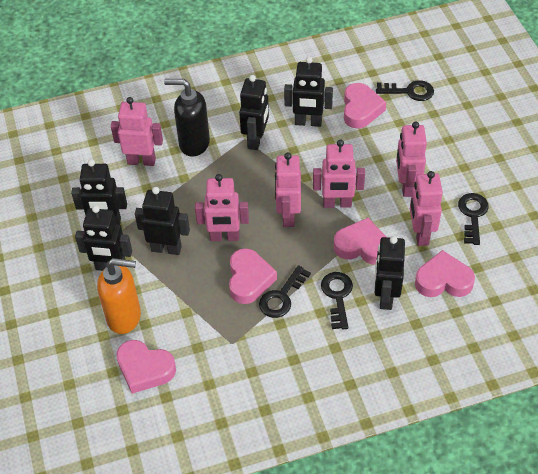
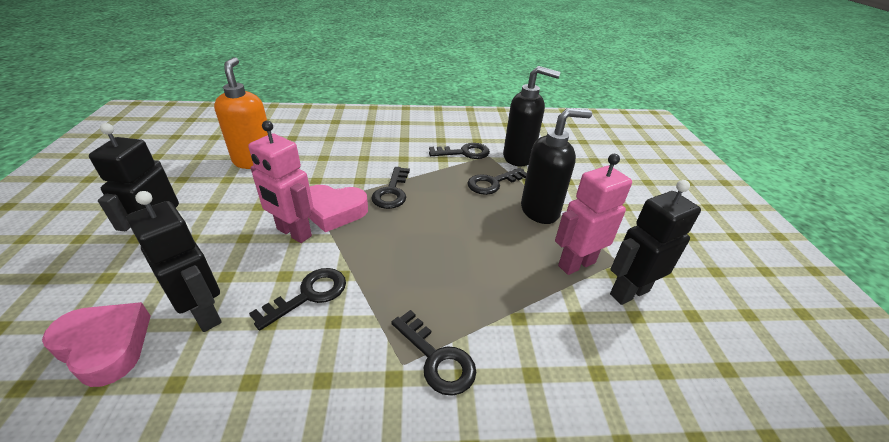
black key: [259,265,311,318] [321,272,353,330] [376,80,434,101] [458,193,489,245] = 4 -> [249,268,346,331] [371,167,410,209] [391,310,476,396] [429,143,490,159] [467,168,527,195] = 5
black robot: [71,159,127,224] [75,205,132,271] [135,187,190,255] [239,75,269,150] [284,57,333,127] [375,236,405,310] = 6 -> [89,123,179,231] [127,191,222,332] [610,180,701,305] = 3
black soap dispenser: [164,79,210,157] = 1 -> [503,66,560,167] [521,108,592,224] = 2
pink heart: [116,340,176,394] [229,248,277,304] [334,218,386,265] [344,83,386,129] [415,250,475,297] = 5 -> [42,302,151,387] [308,185,368,232] = 2
pink robot: [111,97,163,166] [195,174,249,241] [275,152,301,227] [313,139,365,208] [396,122,427,197] [410,171,443,246] = 6 -> [248,121,313,243] [555,154,632,275] = 2

